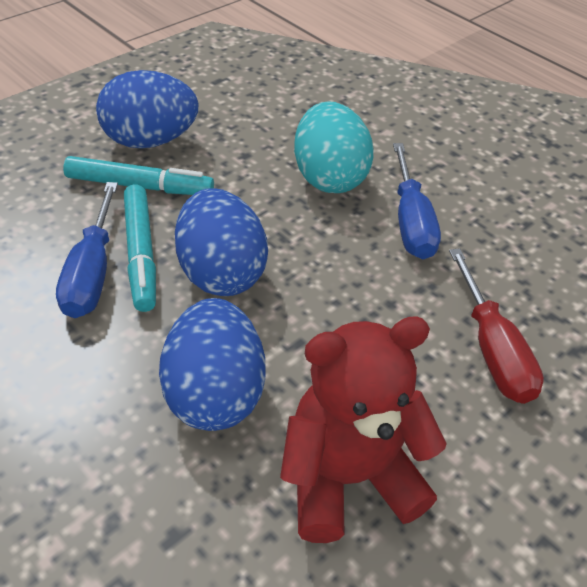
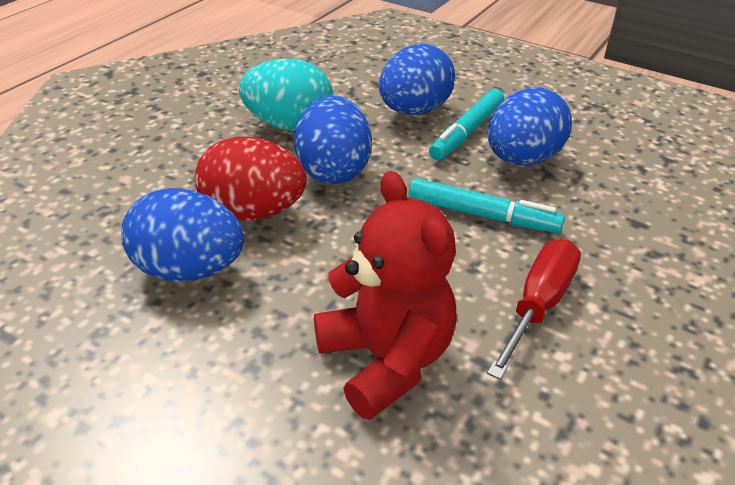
blue egg: [96,70,199,149] [159,298,266,431] [175,188,268,296] = 3 -> [121,188,244,282] [294,95,372,184] [379,44,455,115] [488,87,572,165] = 4
blue screwdriver: [56,182,118,318] [393,143,441,259] = 2 -> none = 0
red egg: none = 0 -> [195,137,307,221] = 1

